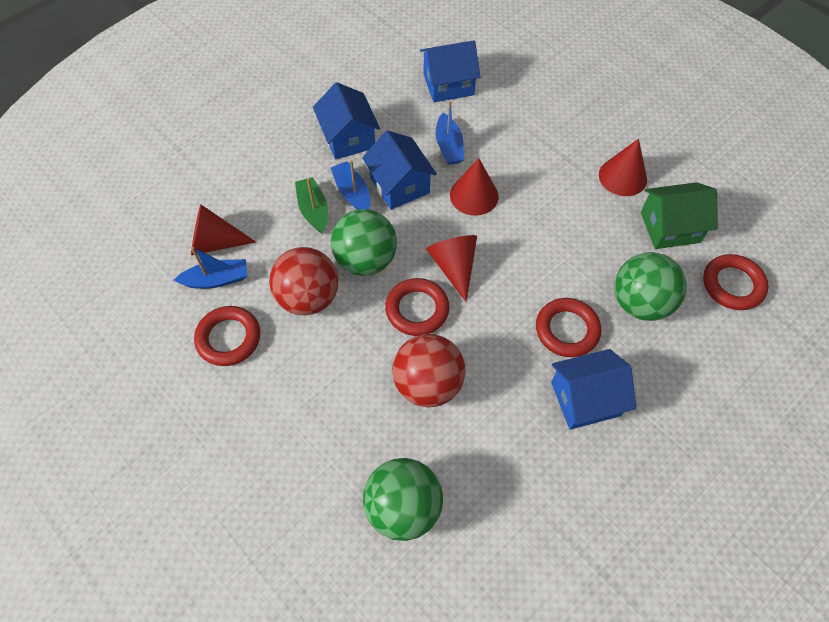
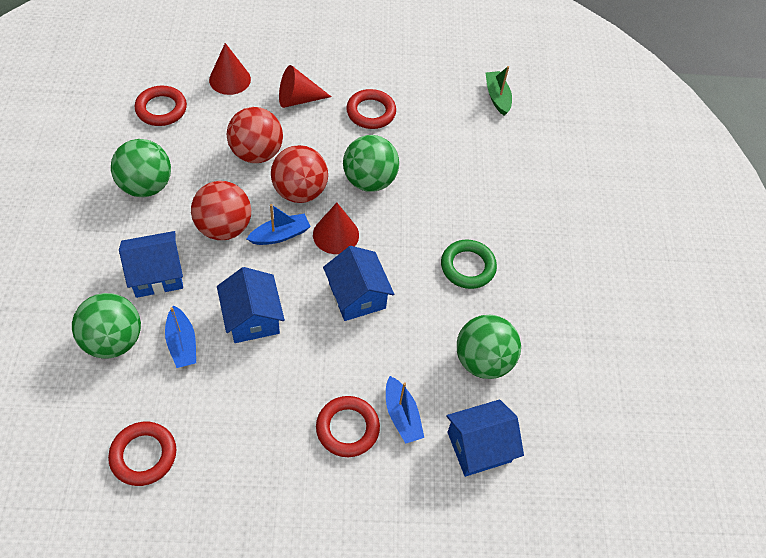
green ball: [331,209,397,276] [363,458,443,541] [614,252,687,321] = 3 -> [72,293,141,358] [111,139,171,197] [343,135,399,192] [457,315,521,379] = 4
green house: [641,182,718,249] = 1 -> none = 0
green ring: none = 0 -> [441,240,497,289] = 1
red ball: [269,247,338,315] [392,334,466,407] = 2 -> [191,181,251,240] [227,107,283,163] [271,145,328,203] = 3
red cone: [191,204,256,255] [426,235,477,302] [450,158,499,216] [599,138,647,196] = 4 -> [209,43,251,95] [279,65,332,108] [313,203,359,254] = 3

